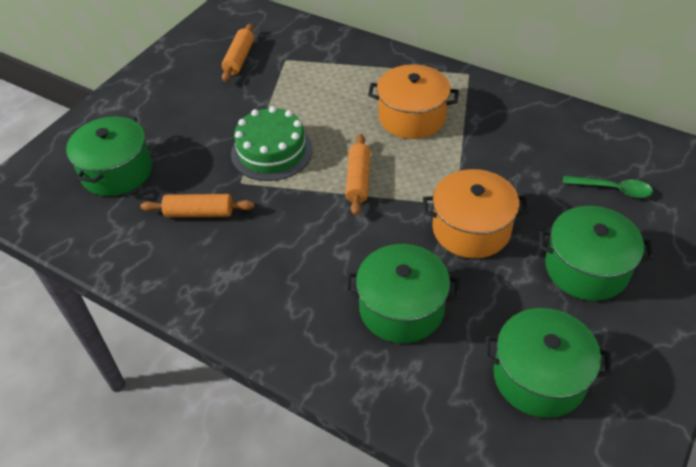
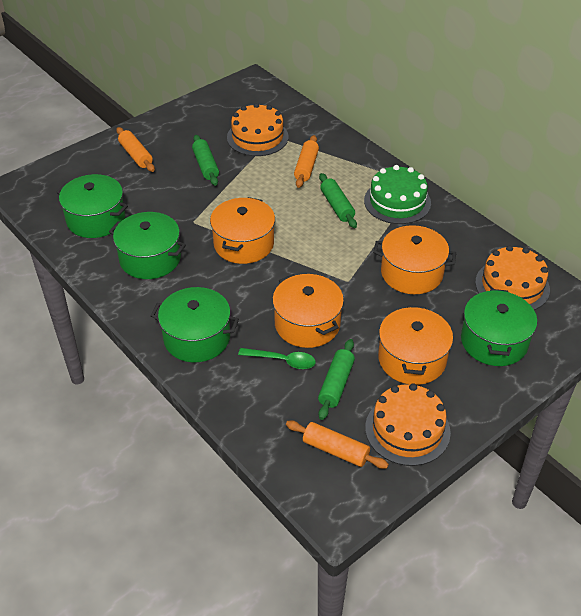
green rolling pin: none = 0 -> [192,135,219,186] [318,339,355,420] [319,173,357,228] = 3
orange cake: none = 0 -> [227,103,289,156] [365,383,451,466] [475,245,550,310] = 3
orange pot: [368,65,459,139] [423,169,529,258] = 2 -> [210,197,275,264] [272,274,344,348] [373,225,456,294] [378,305,453,385] = 4

